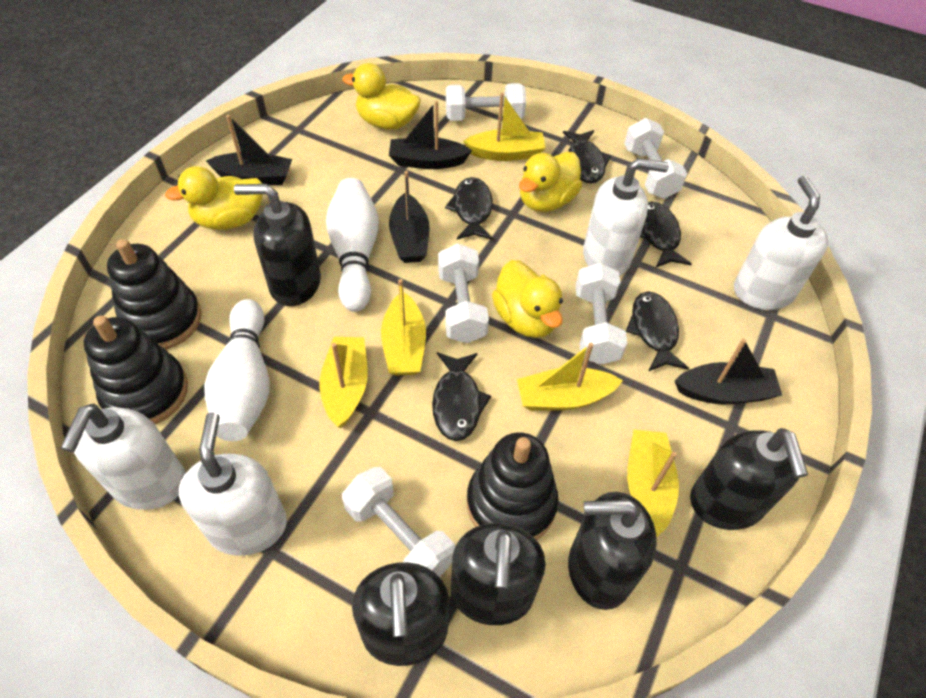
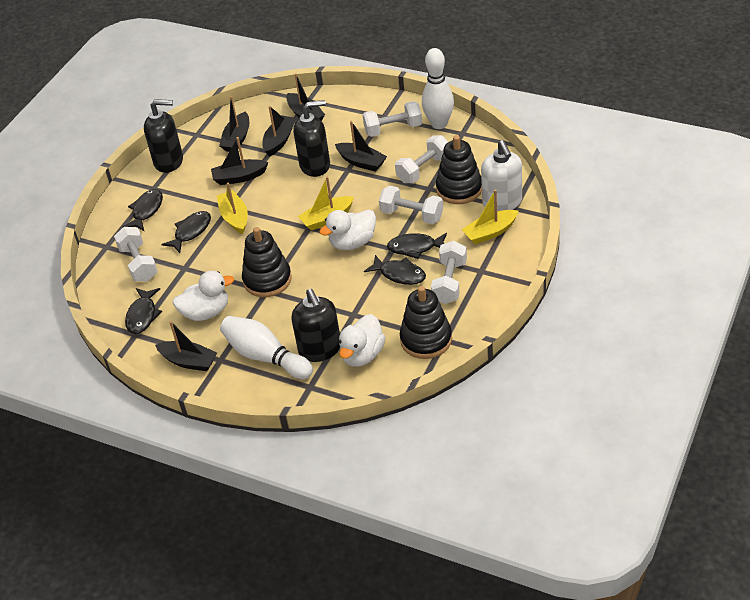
black boat: [206,115,292,185] [389,101,472,169] [389,171,429,263] [675,339,782,404] = 4 -> [155,321,217,371] [211,137,269,185] [219,96,249,152] [262,106,296,157] [286,73,325,121] [335,121,387,172] = 6
black soap dispenser: [234,184,321,306] [352,562,449,666] [451,523,546,625] [568,492,657,610] [690,428,808,530] = 5 -> [144,99,183,173] [291,289,340,362] [293,100,330,177] = 3
white duck: none = 0 -> [172,271,234,321] [319,209,376,250] [339,314,385,367] = 3
white soap dispenser: [61,404,185,510] [179,412,287,555] [583,158,669,276] [734,176,828,310] = 4 -> [481,140,522,212] = 1
yellow boat: [320,337,368,428] [381,279,426,376] [463,92,545,161] [517,343,623,410] [627,430,679,538] = 5 -> [217,183,248,234] [298,176,354,231] [461,189,518,244] = 3
yellow duck: [165,166,263,230] [342,63,421,130] [492,260,563,338] [519,152,582,212] = 4 -> none = 0

